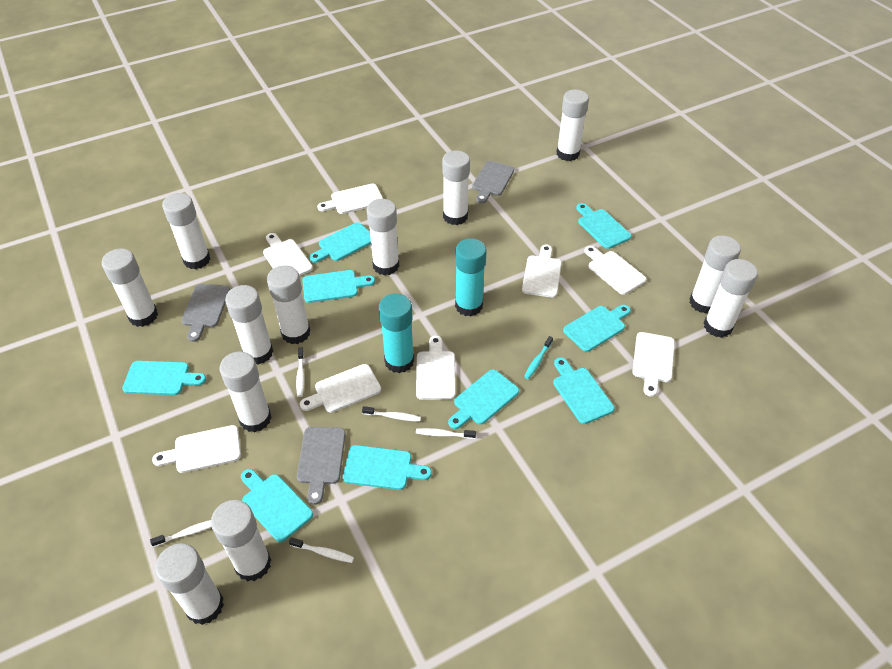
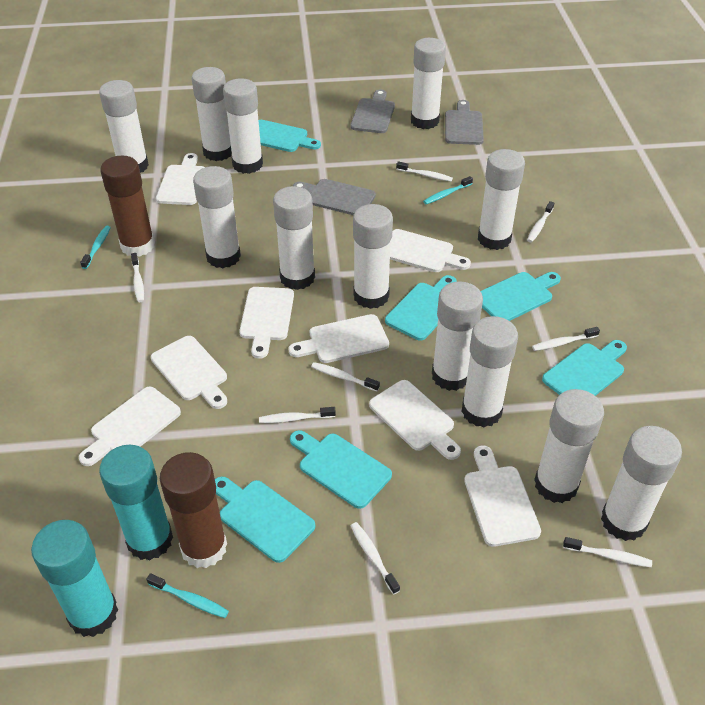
brown glue stick: none = 0 -> [100,156,155,257] [160,452,227,568] = 2
turquoise cutting board: [122,361,206,395] [241,469,313,542] [302,270,375,303] [309,222,371,263] [343,445,432,490] [448,370,519,429] [553,357,614,424] [563,305,631,352] [576,203,631,249] = 9 -> [215,476,315,563] [258,120,321,152] [290,430,392,509] [385,275,457,341] [480,272,561,321] [542,340,627,396] = 6
turquoise toothbrush: [524,336,553,379] = 1 -> [80,226,111,269] [146,573,229,618] [423,176,473,204] = 3
white toothbrush: [150,520,211,547] [289,537,354,563] [296,348,304,397] [362,406,421,422] [416,428,476,439] = 5 -> [131,253,144,302] [259,407,336,423] [311,362,380,392] [351,522,400,595] [396,161,453,182] [527,201,554,242] [532,327,600,351] [563,537,652,567] = 8

